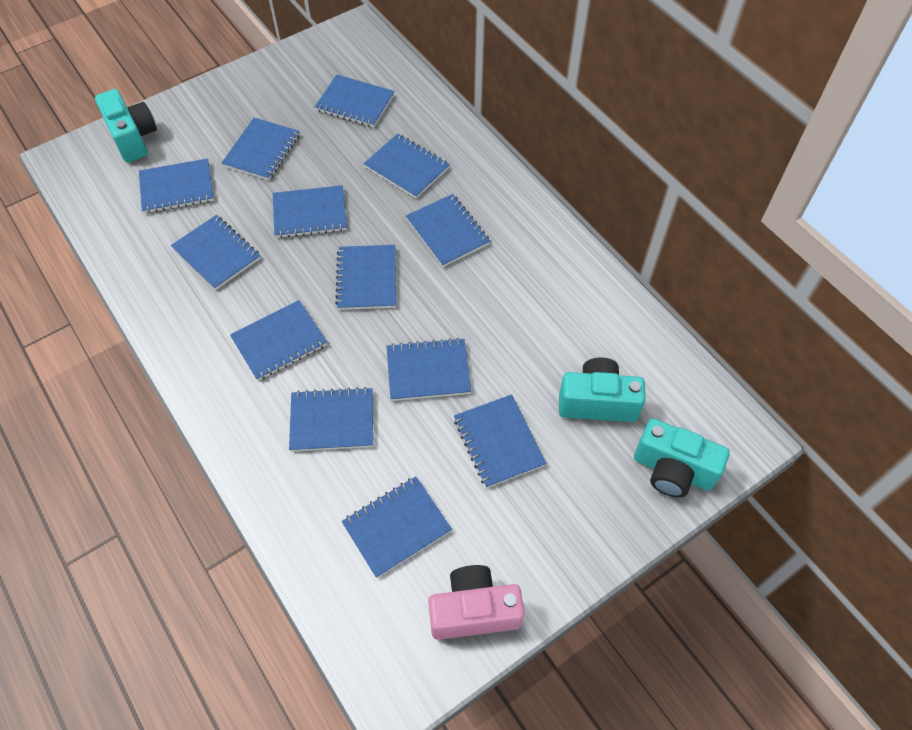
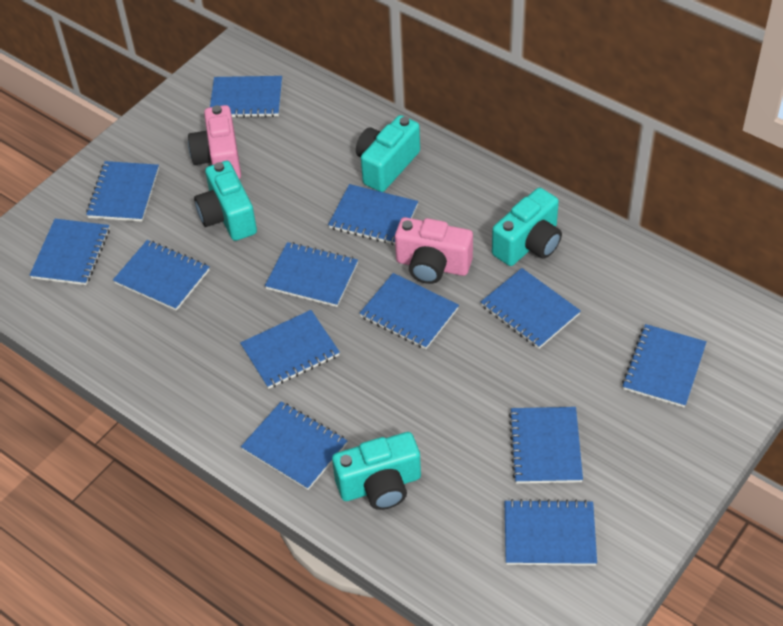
pink camera: [428,565,524,640] = 1 -> [188,105,241,179] [395,217,473,284] = 2
turquoise camera: [95,89,157,162] [559,358,646,422] [634,419,730,498] = 3 -> [194,161,257,241] [332,432,421,510] [356,115,420,192] [492,188,562,266] = 4

